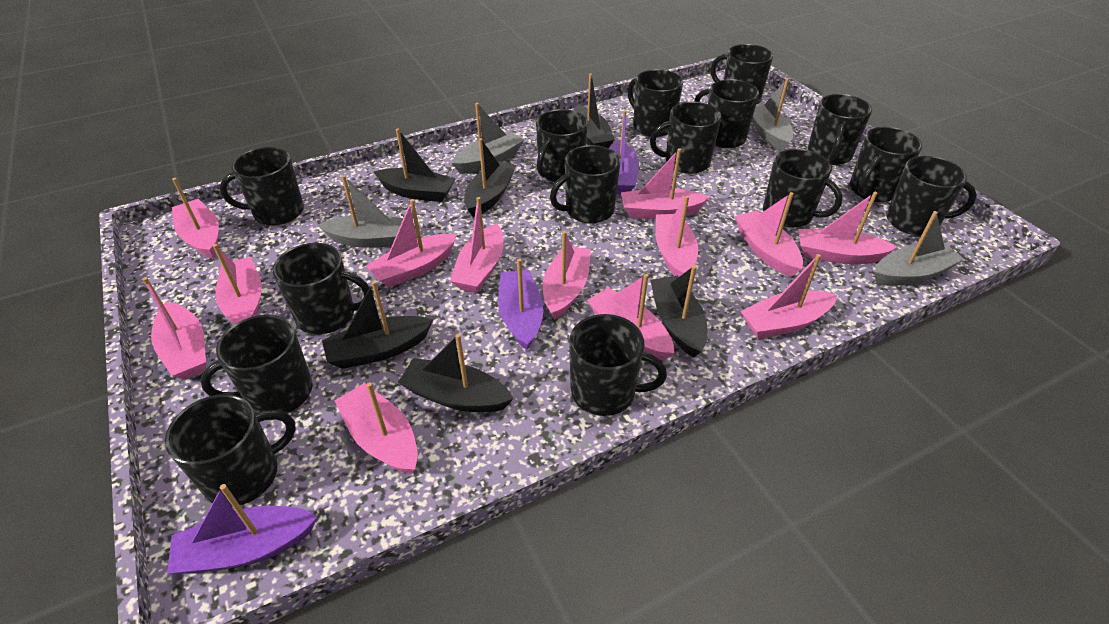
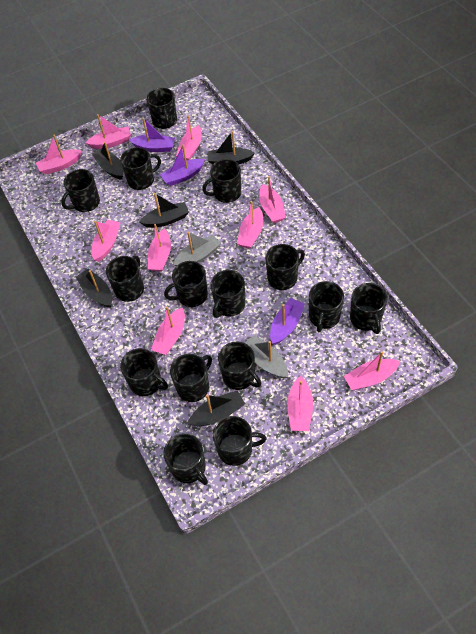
black boat: [322,281,433,369] [374,128,455,202] [398,334,514,412] [464,138,516,218] [574,73,615,148] [650,265,707,357] = 6 -> [76,269,112,308] [92,142,124,180] [140,193,189,228] [187,390,245,426] [208,131,255,165] = 5
grey boat: [318,175,403,248] [452,103,524,174] [752,78,793,151] [875,211,965,286] = 4 -> [173,232,221,266] [245,335,288,378] = 2
pink boat: [142,277,206,380] [172,178,219,259] [213,244,262,324] [335,382,418,474] [366,199,457,288] [450,197,504,293] [543,231,591,320] [587,274,674,361] [621,148,710,219] [656,196,698,277] [735,192,803,277] [740,254,837,339] [798,192,897,264] = 13 -> [36,135,82,174] [86,114,131,149] [92,220,121,262] [148,224,171,272] [151,306,185,355] [176,115,202,160] [237,201,263,249] [259,176,286,223] [287,376,313,431] [344,351,400,390] = 10

